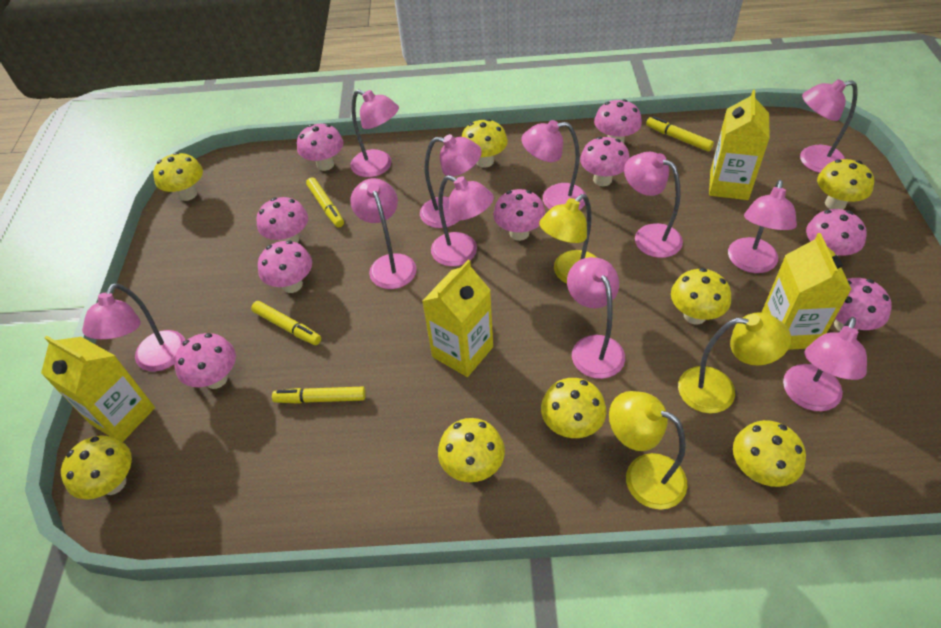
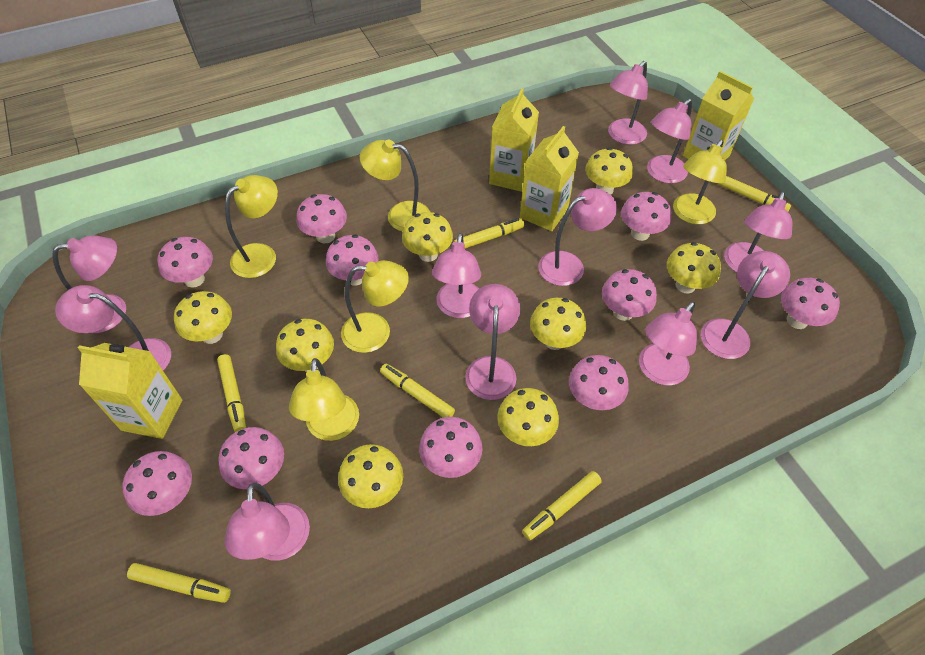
pink mushroom: [174,333,236,389] [256,197,308,243] [258,241,312,293] [297,124,343,171] [493,189,546,241] [580,136,630,186] [594,99,642,144] [806,209,867,256] [834,278,892,332] = 9 -> [122,451,192,516] [157,237,213,288] [218,427,284,489] [296,194,347,243] [326,235,379,286] [419,417,483,478] [569,355,629,410] [602,269,657,321] [621,192,671,241] [781,278,840,329] = 10
yellow lamp: [539,194,597,284] [609,391,687,510] [678,312,791,413] = 3 -> [225,175,278,278] [289,358,359,441] [341,260,409,353] [360,140,430,232] [673,140,727,225] = 5
yellow marker: [251,301,321,345] [272,387,366,404] [306,177,344,227] [646,116,714,151] = 4 -> [127,563,231,603] [217,354,246,432] [380,363,455,418] [453,218,524,249] [522,471,602,541] [719,176,791,212] = 6

